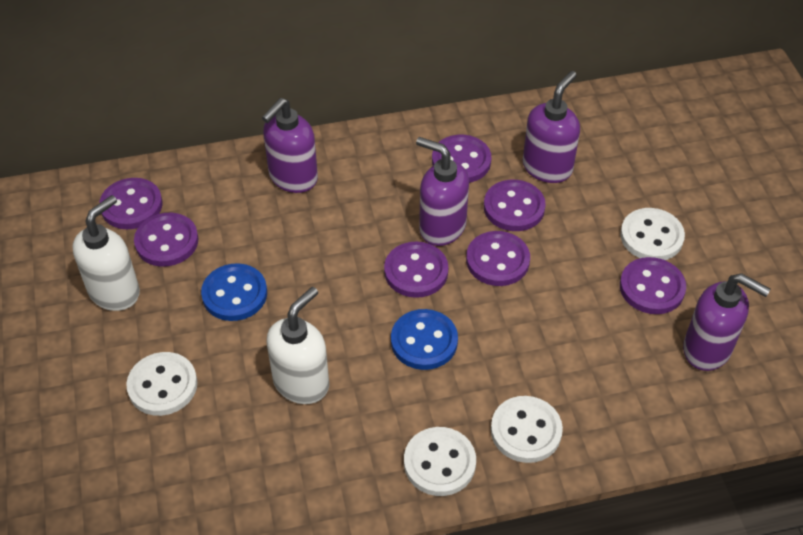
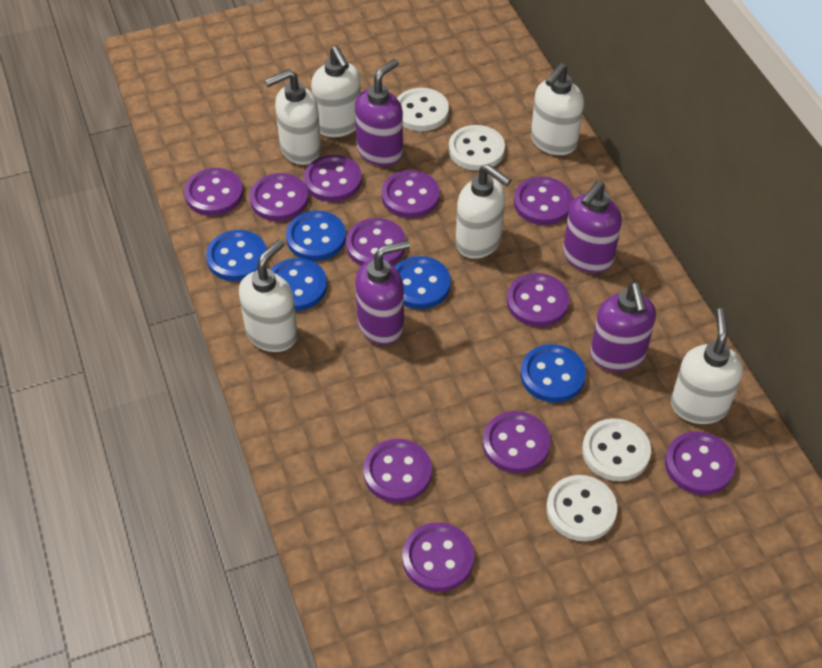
blue button: [201,263,267,321] [391,309,458,370] = 2 -> [206,230,267,281] [271,258,327,311] [286,211,346,261] [394,256,451,309] [521,344,586,403] = 5
purple button: [99,178,162,229] [134,213,198,267] [384,242,448,298] [432,135,491,183] [466,231,530,286] [484,180,546,231] [620,257,686,314] = 7 -> [184,168,243,216] [250,173,308,221] [304,155,362,202] [346,218,406,266] [363,439,432,503] [382,170,440,218] [402,522,474,592] [483,411,551,473] [507,273,569,327] [514,177,573,225] [665,431,735,495] = 11
white soap dispenser: [72,195,140,311] [267,287,329,404] = 2 -> [239,240,298,352] [265,69,321,165] [311,46,361,137] [456,164,511,259] [531,63,584,155] [671,308,743,424] = 6

